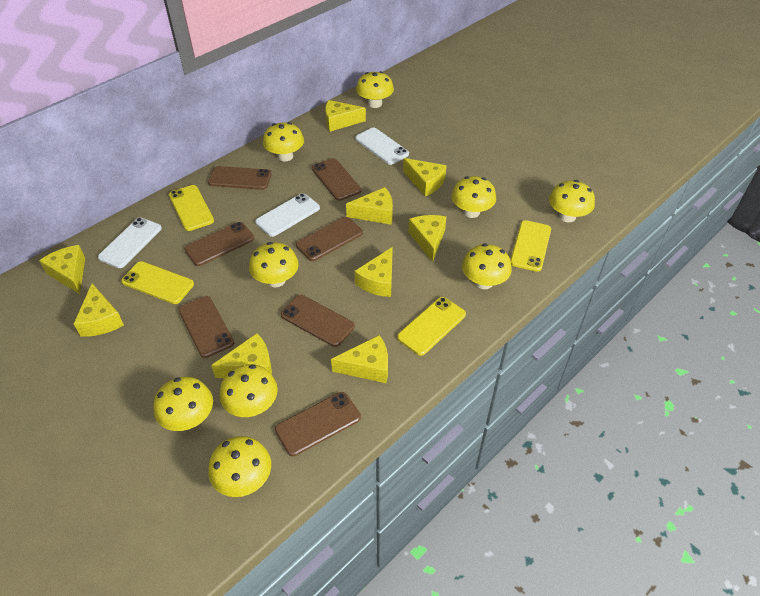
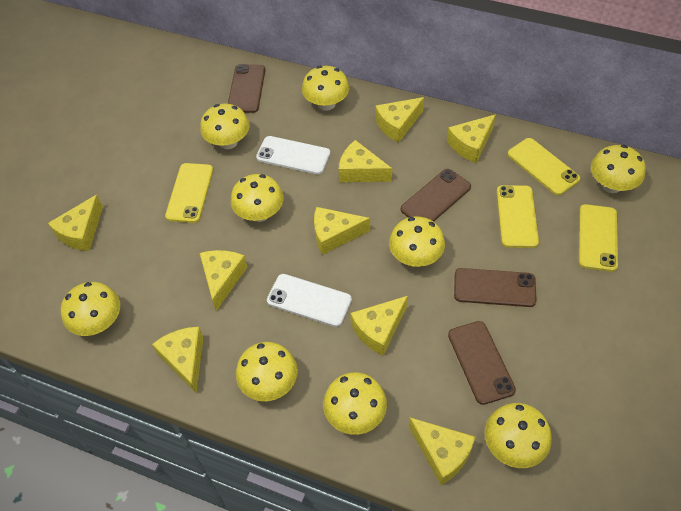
brown phone: [178,296,234,358] [184,222,254,266] [208,166,272,190] [275,392,361,456] [281,295,355,347] [296,217,363,261] [312,158,361,201] = 7 -> [228,64,265,113] [401,169,471,222] [448,321,516,405] [454,268,536,307] = 4
white phone: [98,218,162,268] [255,193,320,237] [355,128,409,165] = 3 -> [256,136,330,174] [267,274,352,327] = 2

